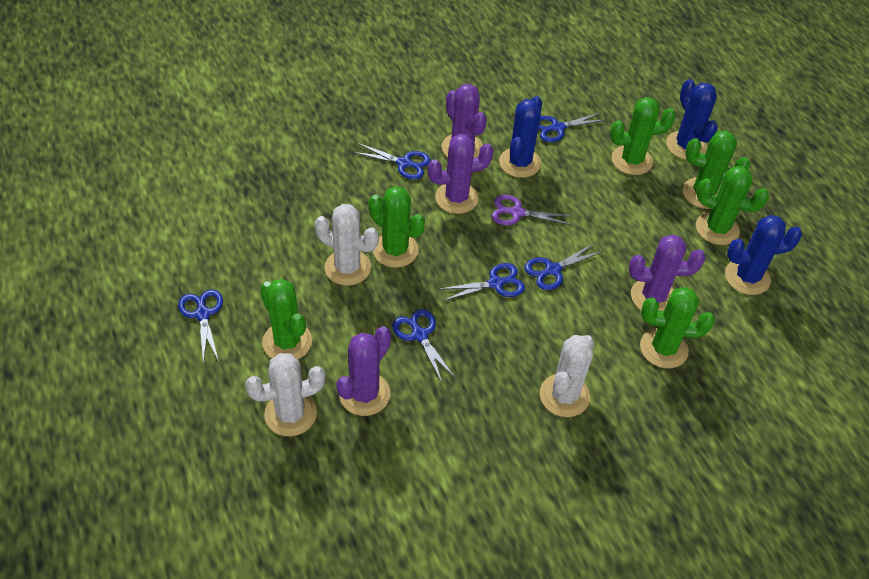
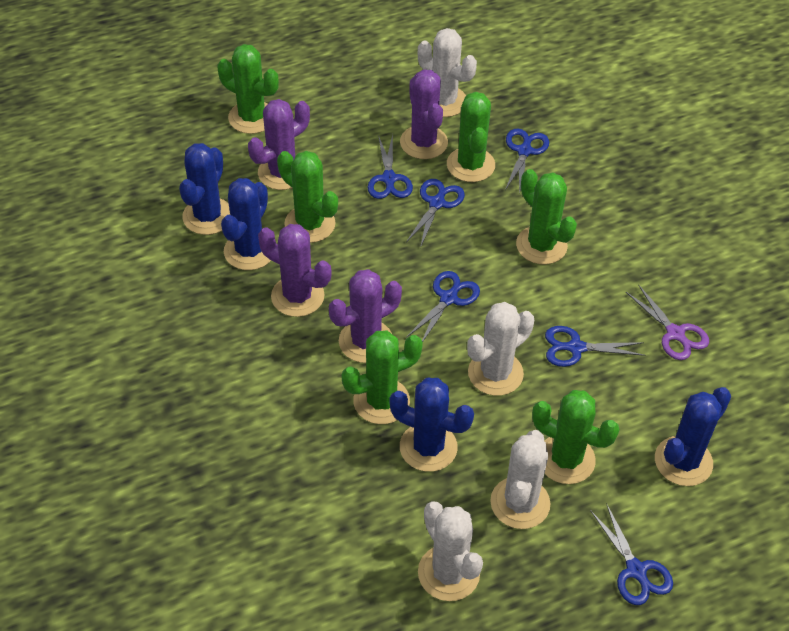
blue cactus: [499,96,542,178] [666,79,718,160] [725,215,802,295] = 3 -> [179,143,230,235] [221,178,271,270] [389,378,474,472] [655,387,731,486] = 4
white cactus: [245,353,325,436] [315,204,379,286] [540,335,594,417] = 3 -> [418,28,477,117] [418,501,483,601] [467,302,534,396] [490,430,550,529] = 4

